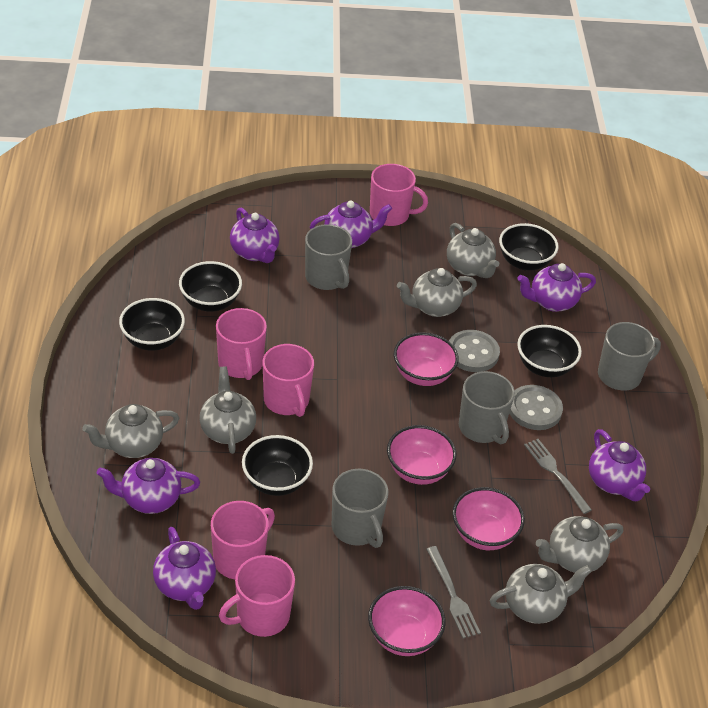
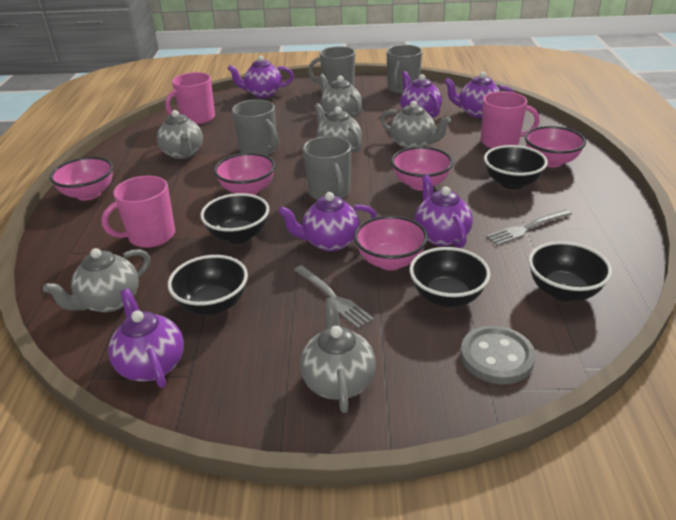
grey button: [449,330,500,372] [509,385,563,430] = 2 -> [460,326,536,384] = 1
pink bowl: [368,586,445,656] [387,425,457,485] [394,332,459,386] [452,487,525,550] = 4 -> [50,157,113,201] [214,153,276,195] [354,215,428,270] [391,146,453,190] [525,126,586,167] = 5
pink mug: [211,501,275,579] [216,308,267,380] [219,555,295,637] [262,344,314,417] [370,164,428,226] = 5 -> [101,176,175,248] [166,72,215,124] [481,91,540,148] = 3

